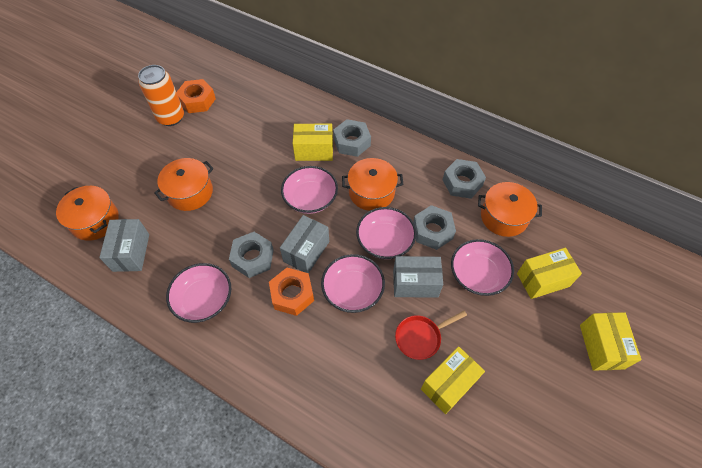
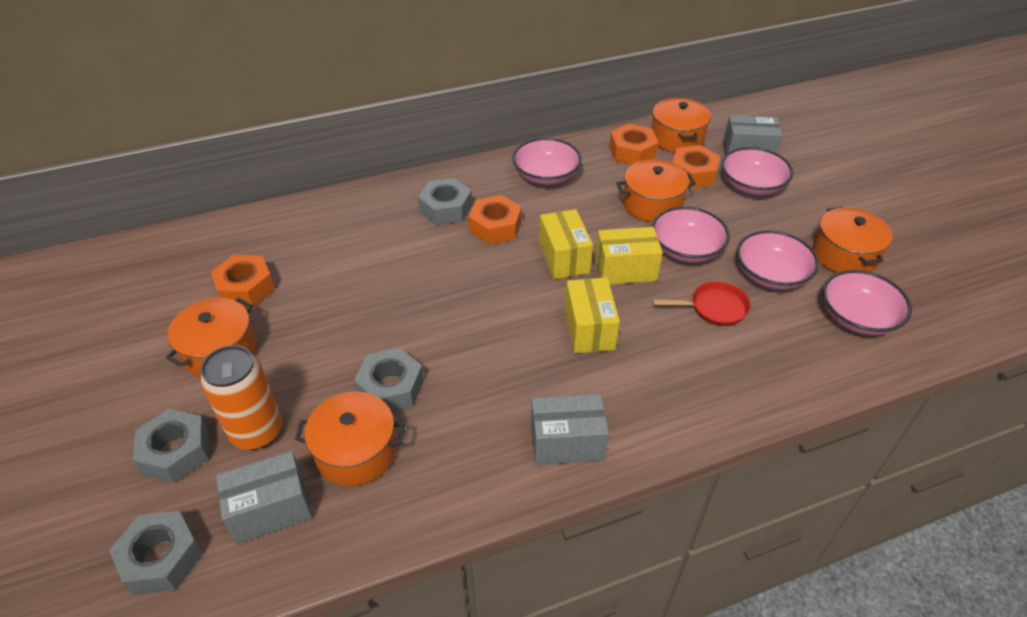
orange nut: [177,79,216,113] [269,268,314,316] = 2 -> [211,255,275,307] [469,195,522,244] [609,124,659,165] [672,145,720,189] = 4
orange pot: [56,186,119,241] [154,158,214,211] [342,158,403,211] [478,182,542,237] = 4 -> [166,298,256,378] [295,392,405,486] [616,159,696,222] [651,98,711,153] [813,207,893,273] = 5
yellow box: [293,124,333,161] [421,346,485,414] [517,248,582,299] [580,312,641,371] = 4 -> [539,209,593,279] [565,278,620,353] [595,227,663,284] = 3

